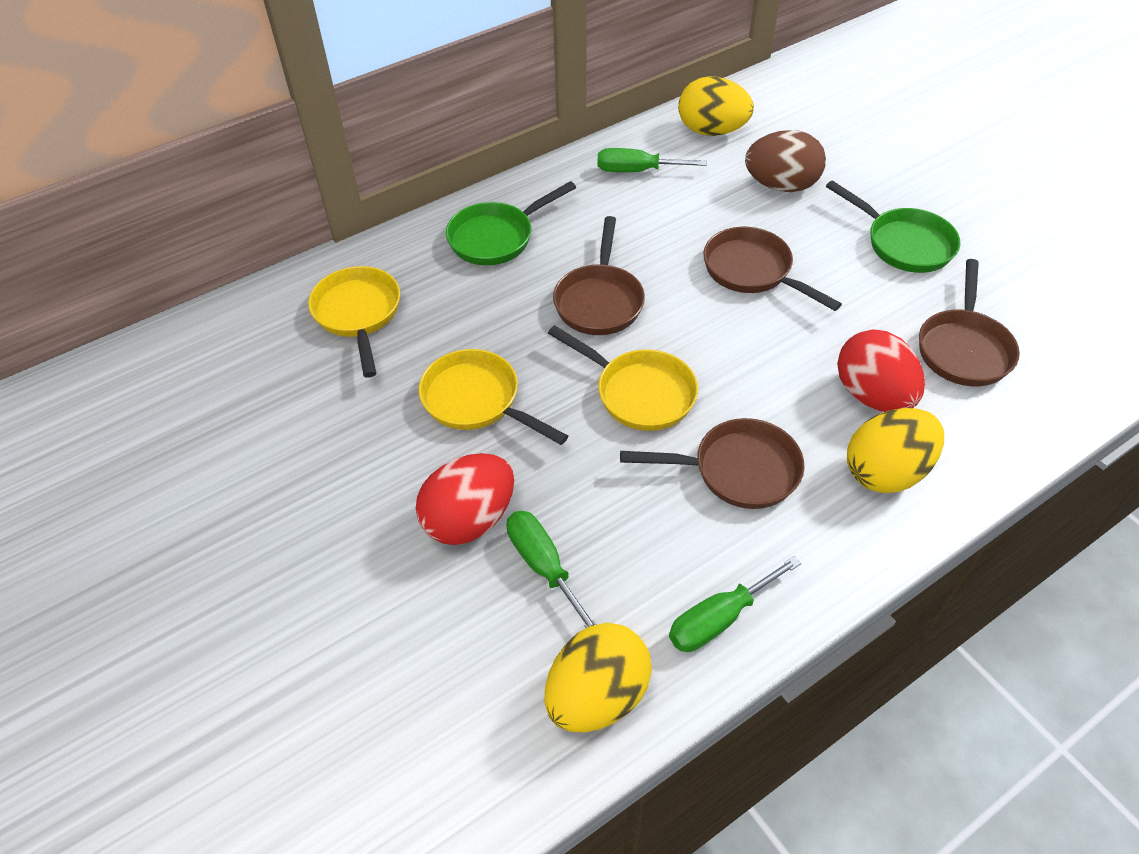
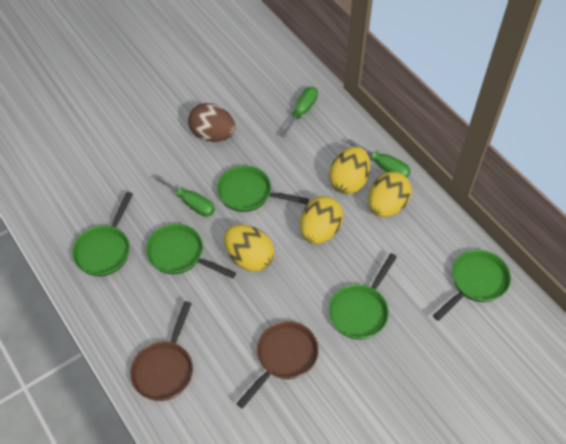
brown pan: [553,216,645,335] [620,418,805,509] [703,227,842,311] [919,259,1020,386] = 4 -> [130,301,193,401] [236,321,319,409] = 2
green pan: [446,181,576,265] [826,180,961,273] = 2 -> [72,192,133,277] [146,224,236,279] [217,165,309,212] [329,253,397,340] [433,250,511,321] = 5
red egg: [416,453,514,545] [837,330,925,412] = 2 -> none = 0
yellow egg: [545,623,652,732] [678,76,754,136] [847,408,944,493] = 3 -> [224,224,274,272] [300,196,343,244] [329,146,370,194] [368,171,412,217] = 4
yellow pan: [308,266,400,378] [419,349,568,445] [548,325,698,431] = 3 -> none = 0

